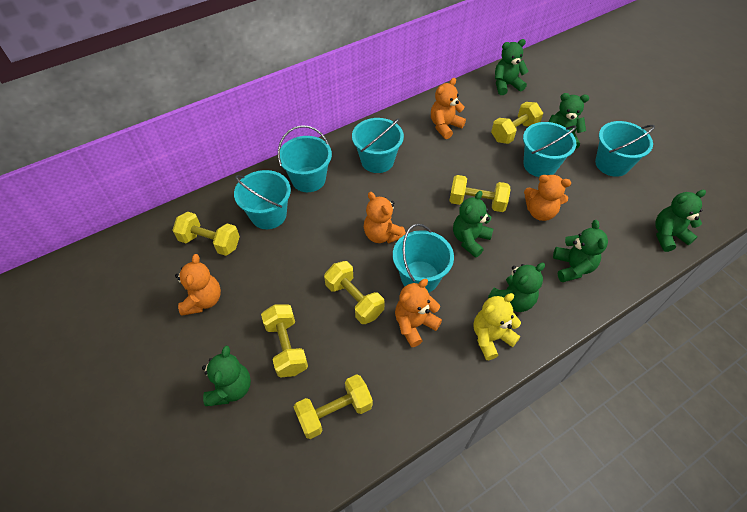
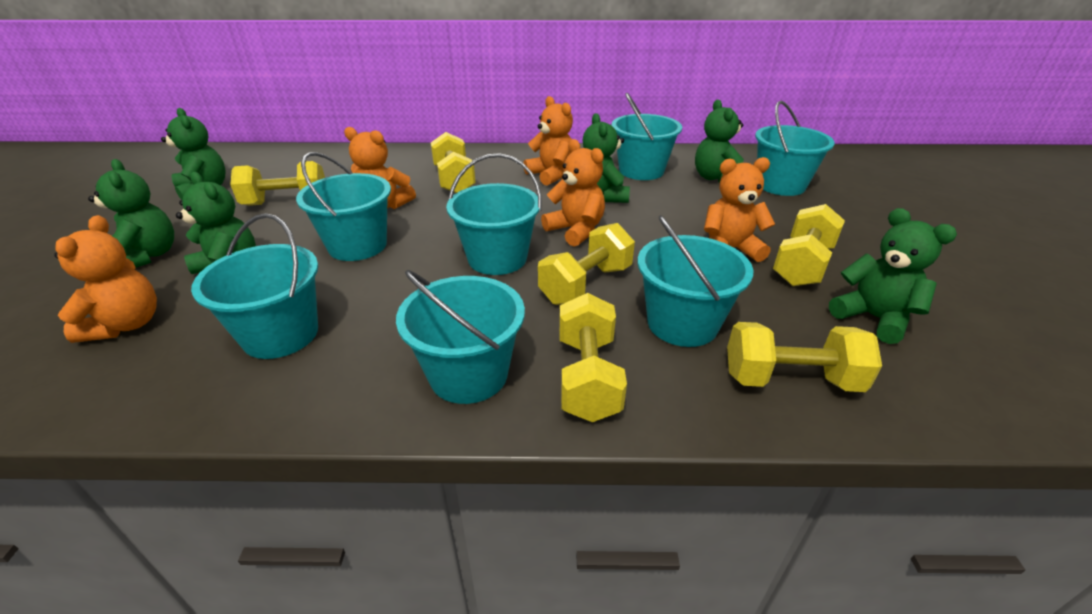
green teddy bear: [202,346,251,406] [453,191,493,258] [488,263,545,312] [495,39,529,95] [549,93,589,149] [553,220,608,282] [655,190,706,252] = 7 -> [88,159,174,268] [161,108,226,200] [176,172,256,274] [583,113,630,203] [695,99,744,184] [829,208,957,344] = 6
turquoise bucket: [234,170,291,229] [278,125,332,192] [352,118,404,173] [393,224,454,293] [523,122,577,177] [595,121,655,177] = 6 -> [191,213,318,359] [296,152,391,261] [396,270,525,404] [446,153,542,275] [612,93,682,180] [638,215,753,347] [755,101,835,196] = 7
yellow teddy bear: [473,293,521,360] = 1 -> none = 0

